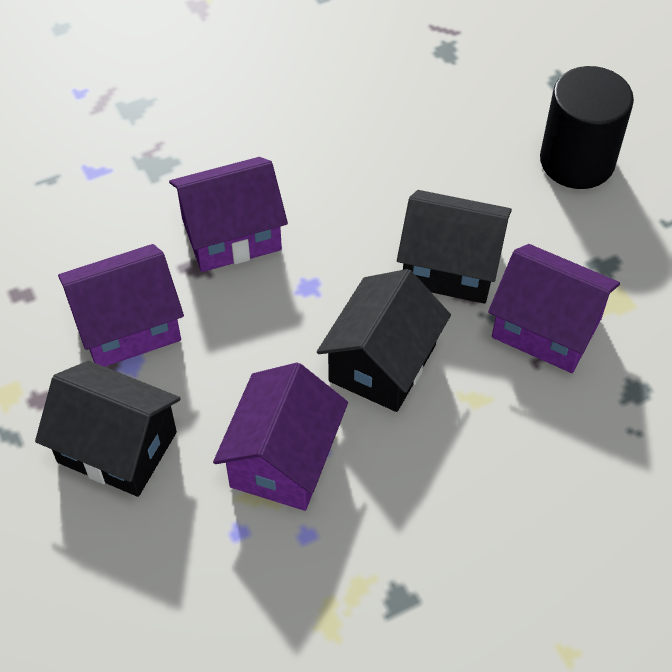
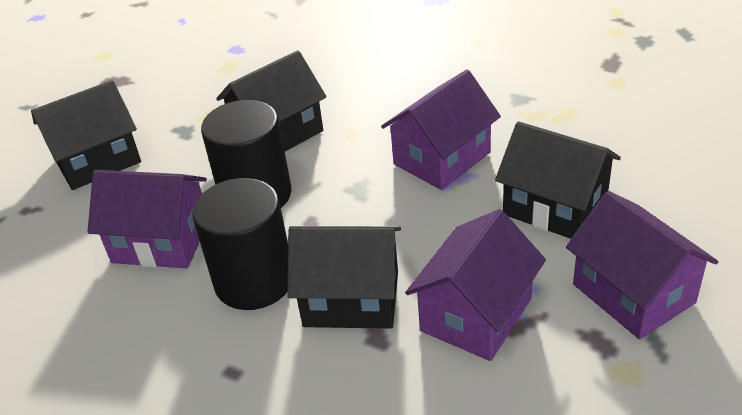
black cylinder: [540,66,634,189] = 1 -> [193,178,288,310] [201,100,292,208] = 2
black house: [35,361,181,497] [317,269,451,412] [397,190,512,304] = 3 -> [31,80,141,190] [216,50,326,151] [287,226,401,329] [495,121,621,239] = 4

